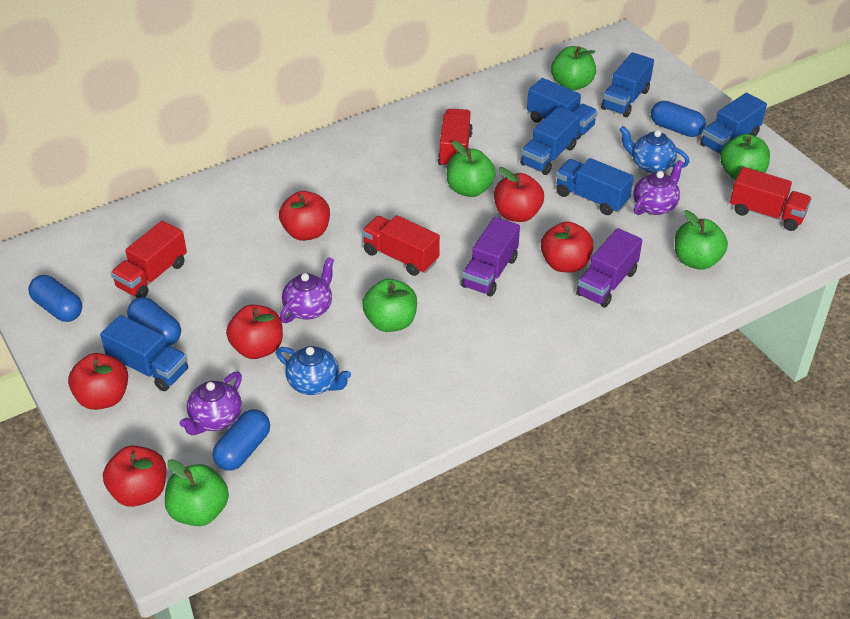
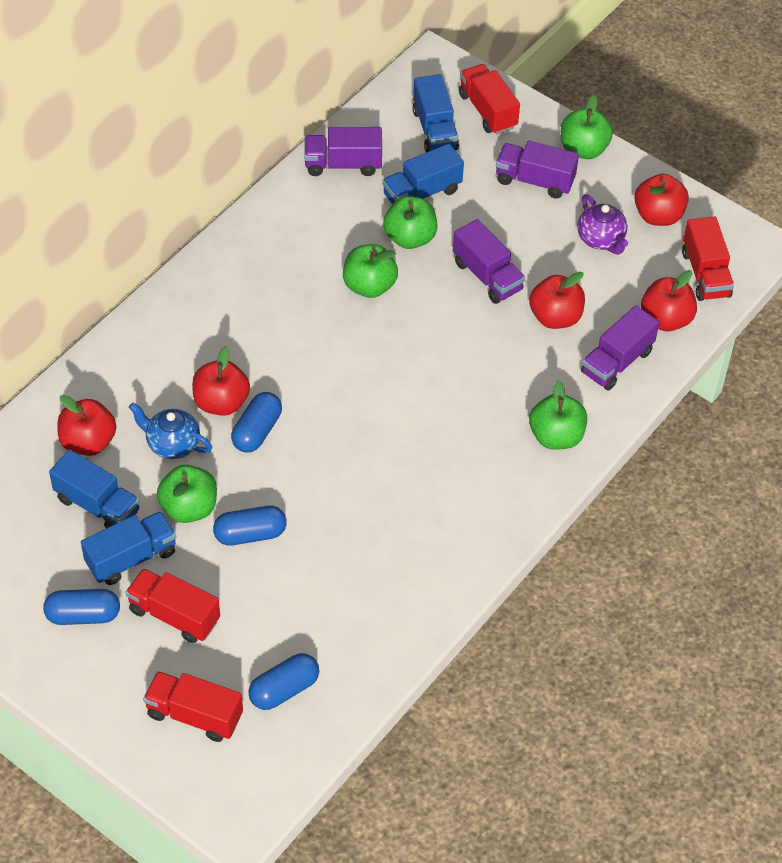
blue teapot: [276,346,351,395] [619,126,690,173] = 2 -> [129,403,212,459] = 1
blue truck: [100,315,188,391] [520,106,580,175] [527,78,598,140] [556,158,634,215] [601,52,654,117] [700,93,767,154] = 6 -> [49,450,139,528] [81,511,176,585] [382,144,464,204] [412,74,459,152] = 4
green apple: [165,459,229,526] [362,279,417,332] [447,141,496,197] [551,46,596,91] [675,210,728,270] [720,134,770,180] = 6 -> [157,465,217,523] [343,244,398,298] [383,196,437,249] [529,380,587,450] [561,95,613,159] = 5
purple teapot: [180,372,242,435] [280,257,334,323] [633,160,684,215] = 3 -> [577,194,628,255] = 1
purple truck: [461,217,520,297] [576,228,642,308] = 2 -> [304,127,382,176] [453,219,525,304] [496,140,579,199] [581,305,659,391] = 4
red apple: [68,353,128,410] [103,445,166,507] [226,305,283,359] [279,191,330,241] [494,167,544,222] [541,222,594,272] = 6 -> [58,395,116,456] [192,346,250,416] [529,272,585,329] [634,174,689,226] [641,270,697,331] = 5

